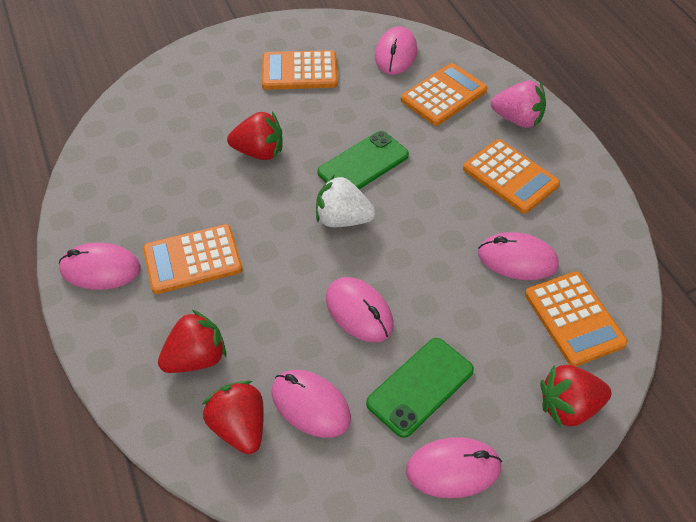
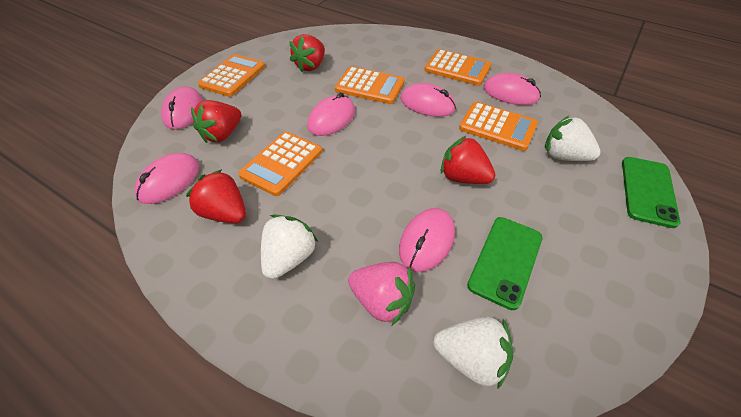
white strawberry: [316,174,376,227] = 1 -> [261,215,318,279] [433,317,513,389] [545,116,600,161] = 3

